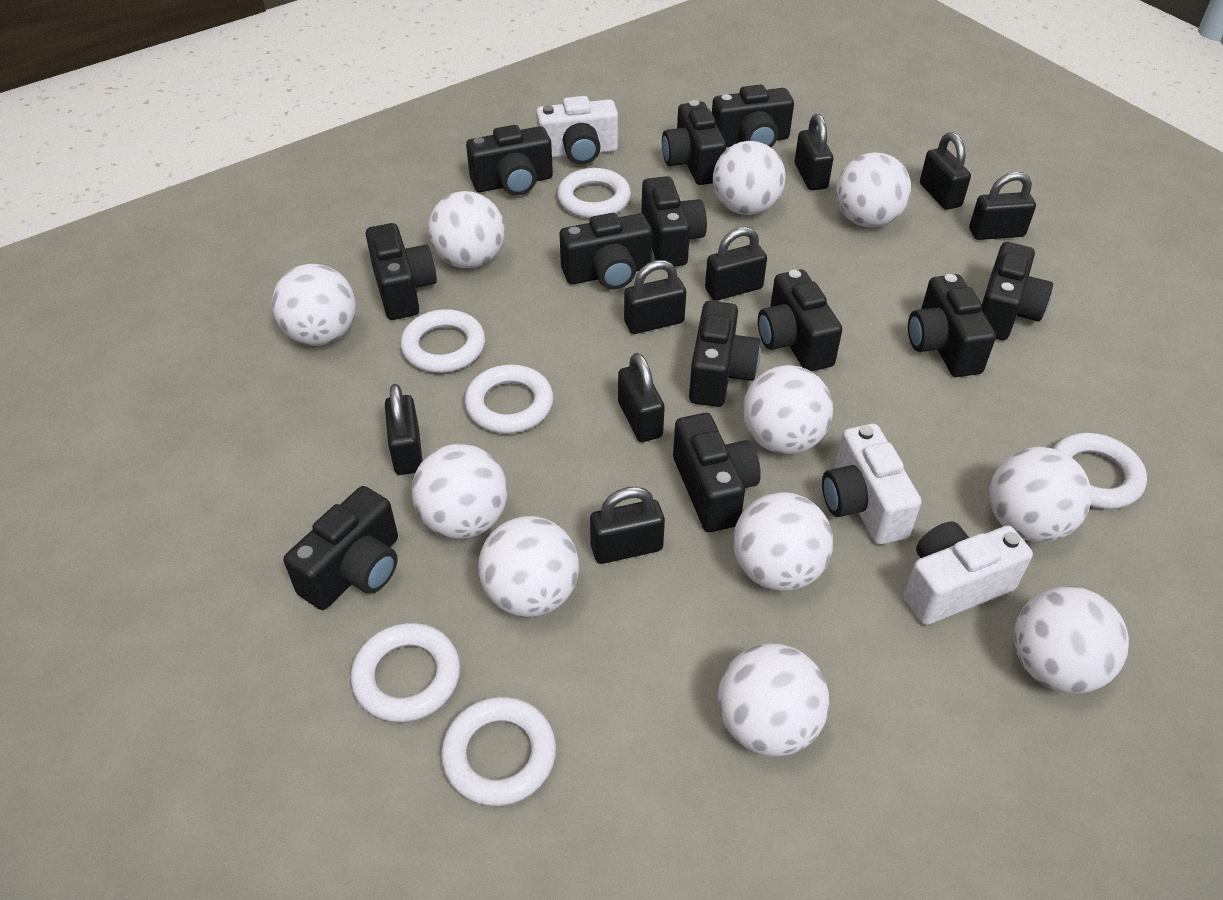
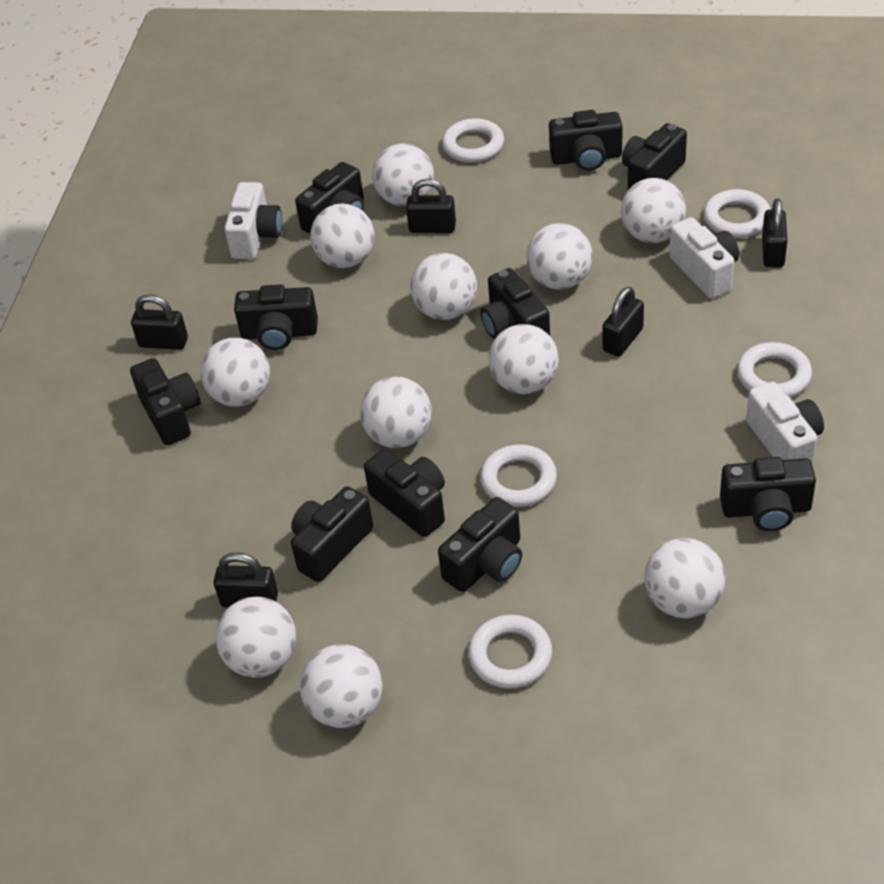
black camera: [284,486,398,610] [366,223,437,320] [466,125,553,195] [560,213,652,289] [641,176,707,267] [662,100,726,185] [673,413,761,532] [689,301,761,407] [712,84,794,147] [758,270,842,371] [908,274,996,377] [982,242,1053,340] = 12 -> [130,358,201,445] [234,285,318,350] [291,486,373,582] [295,162,364,234] [364,449,445,537] [438,497,522,592] [481,268,550,339] [549,110,622,171] [622,123,687,190] [720,457,816,531] = 10
black padlock: [385,384,423,475] [590,487,665,564] [618,353,665,442] [624,260,686,334] [705,227,767,301] [795,114,833,190] [920,132,971,210] [969,172,1036,240] = 8 -> [131,294,188,350] [214,553,278,607] [406,179,456,233] [602,287,644,357] [762,198,787,267] = 5
white ring: [351,623,460,722] [400,309,485,373] [441,697,556,806] [464,364,553,434] [557,168,631,219] [1053,433,1147,509] = 6 -> [442,118,504,163] [468,615,552,689] [480,444,557,507] [704,189,771,238] [737,342,812,397] = 5

